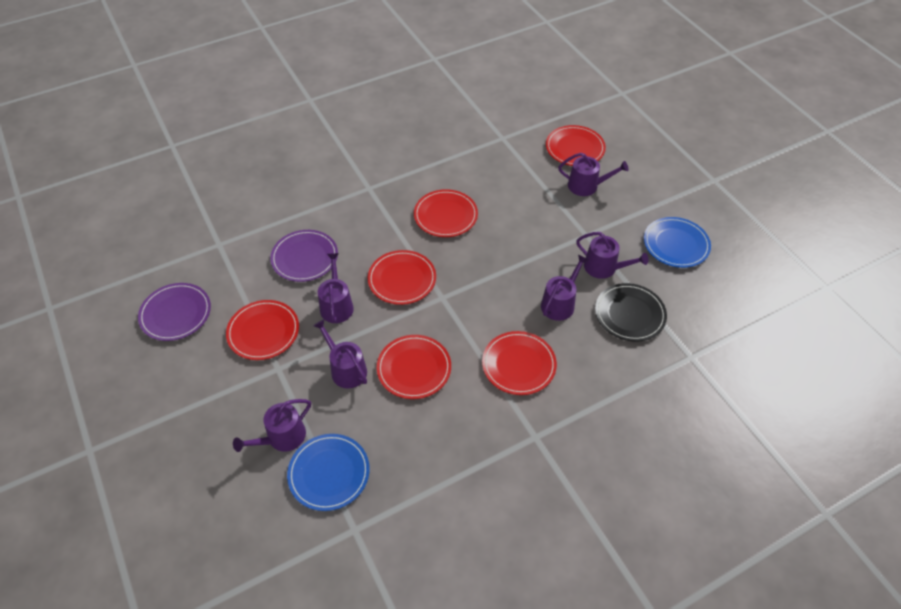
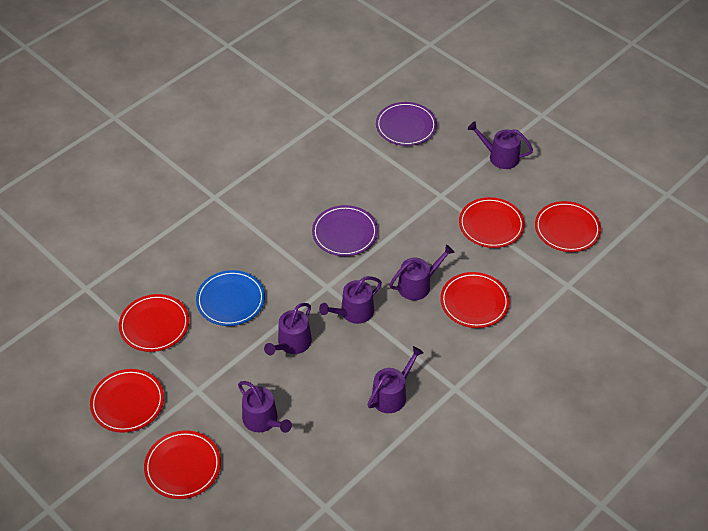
black plate: [595,283,667,341] = 1 -> none = 0
blue plate: [287,434,370,511] [644,217,711,268] = 2 -> [196,270,265,326] = 1

